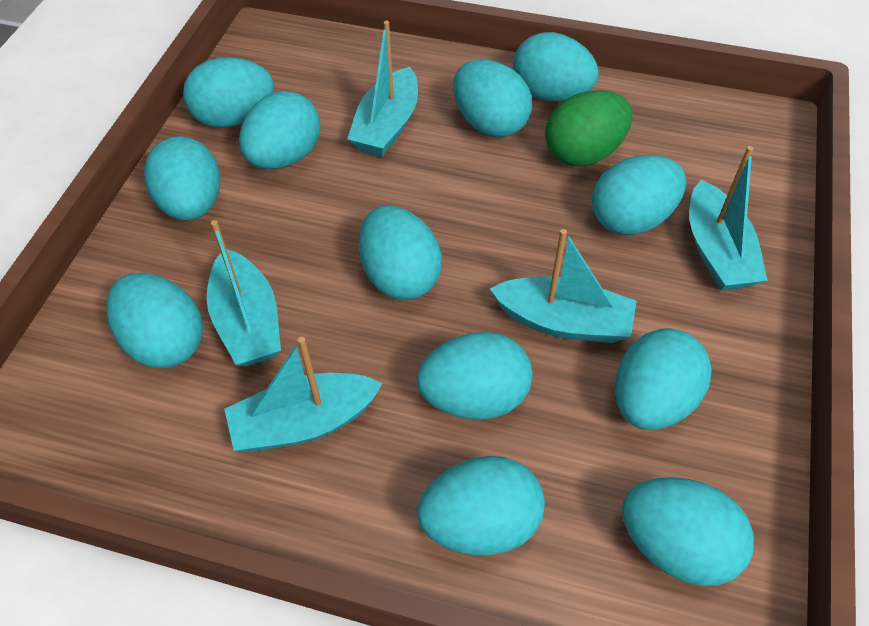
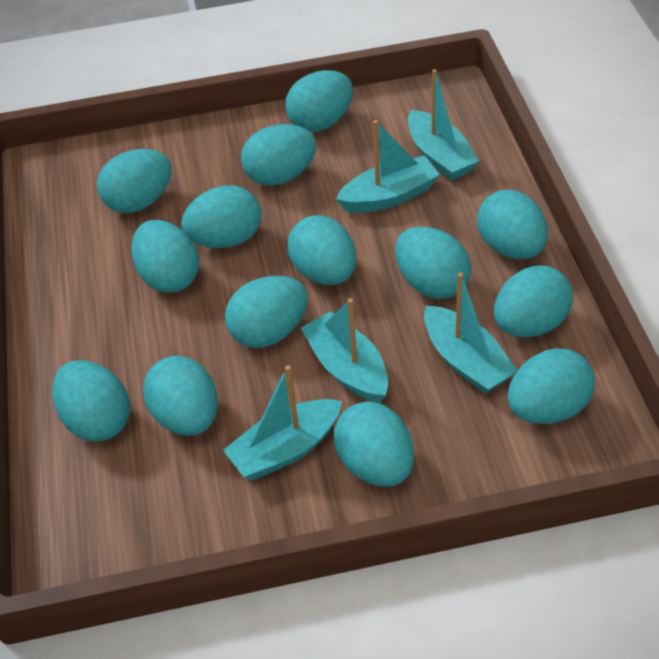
green egg: [545,90,633,166] = 1 -> none = 0
turquoise egg: [107,273,203,368] [144,136,220,221] [183,57,274,128] [239,91,321,169] [359,205,442,300] [417,332,533,420] [417,456,545,555] [453,60,532,138] [513,32,599,102] [592,155,686,235] [615,328,711,430] [622,477,754,586] = 12 -> [52,360,130,441] [97,149,172,213] [131,220,199,293] [143,356,218,436] [181,185,261,248] [225,276,308,348] [241,124,316,186] [285,70,353,132] [288,215,356,285] [334,401,414,487] [395,227,471,299] [477,190,548,259] [494,265,573,337] [507,348,595,424] = 14

